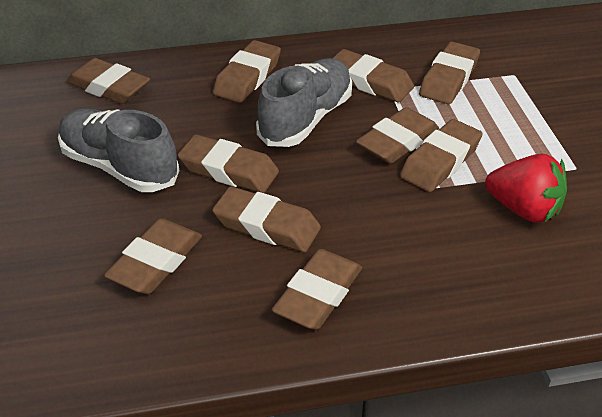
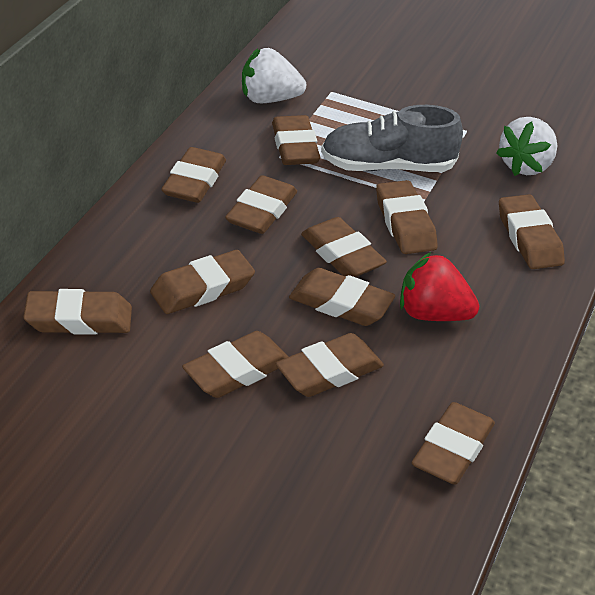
brown eraser: [67,58,150,104] [104,218,202,294] [178,134,279,193] [212,186,321,252] [213,40,281,103] [272,249,362,330] [332,49,414,103] [356,107,439,164] [400,119,483,192] [419,42,480,104] = 10 -> [23,289,132,335] [150,250,255,314] [161,147,226,203] [182,331,288,398] [225,175,297,234] [272,115,320,165] [275,333,384,397] [289,268,395,326] [301,217,387,277] [376,180,438,254] [412,402,495,485] [499,194,565,269] = 12
grey shoe: [58,109,179,192] [256,58,352,147] = 2 -> [321,105,463,172] = 1
white strawberry: none = 0 -> [242,48,306,103] [496,117,557,176] = 2

